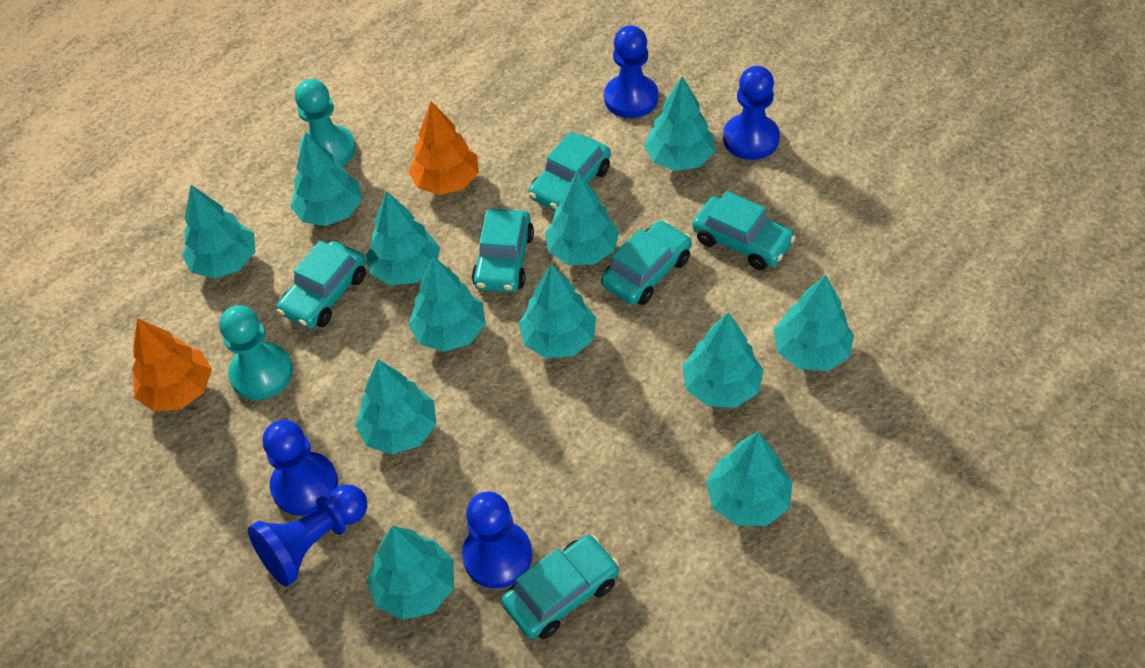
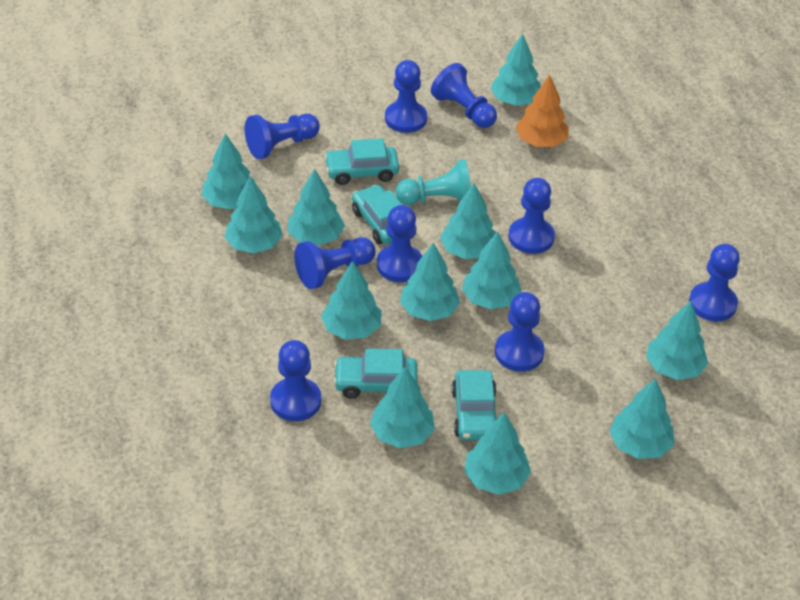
blue pawn: [248,484,367,587] [263,420,338,516] [462,492,532,589] [604,25,658,118] [723,66,780,160] = 5 -> [245,114,320,159] [270,340,321,421] [294,237,375,289] [377,205,422,282] [385,60,427,133] [431,63,497,128] [495,292,545,372] [509,178,555,254] [689,244,740,321] = 9
orange tree: [132,318,212,412] [408,101,479,195] = 2 -> [516,74,569,147] = 1
turquoise car: [277,241,366,329] [472,209,534,292] [501,535,619,639] [528,131,611,211] [601,220,692,305] [692,191,796,270] = 6 -> [324,138,399,185] [333,349,417,399] [352,185,402,244] [451,370,497,440] = 4
turquoise pawn: [219,306,293,400] [295,79,356,166] = 2 -> [396,159,471,205] = 1

